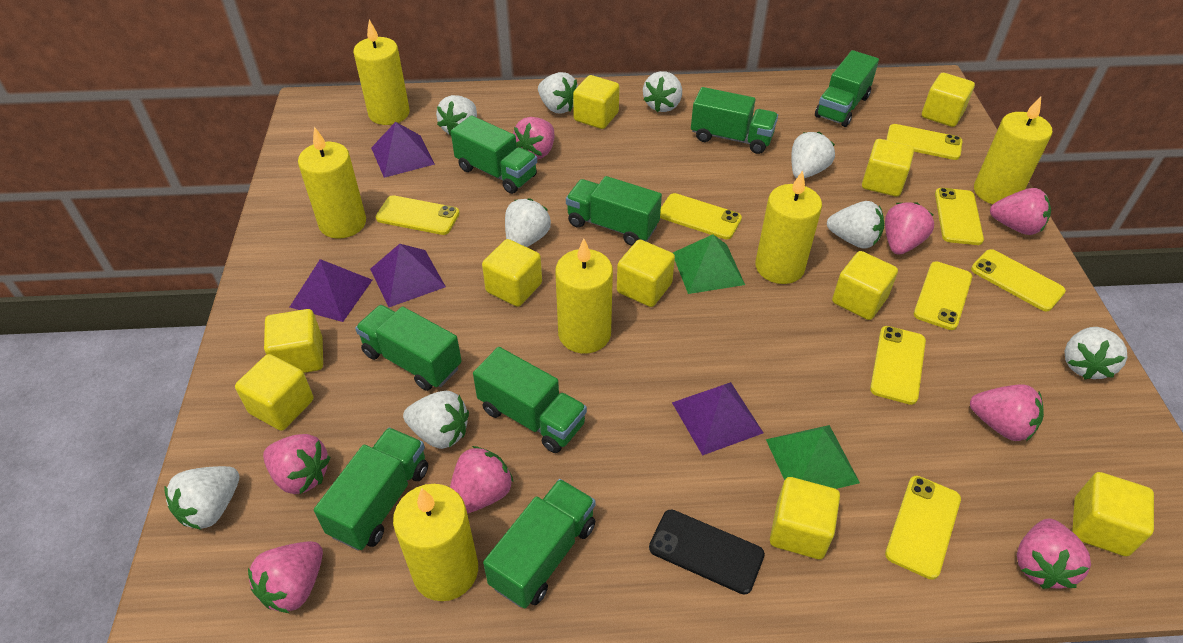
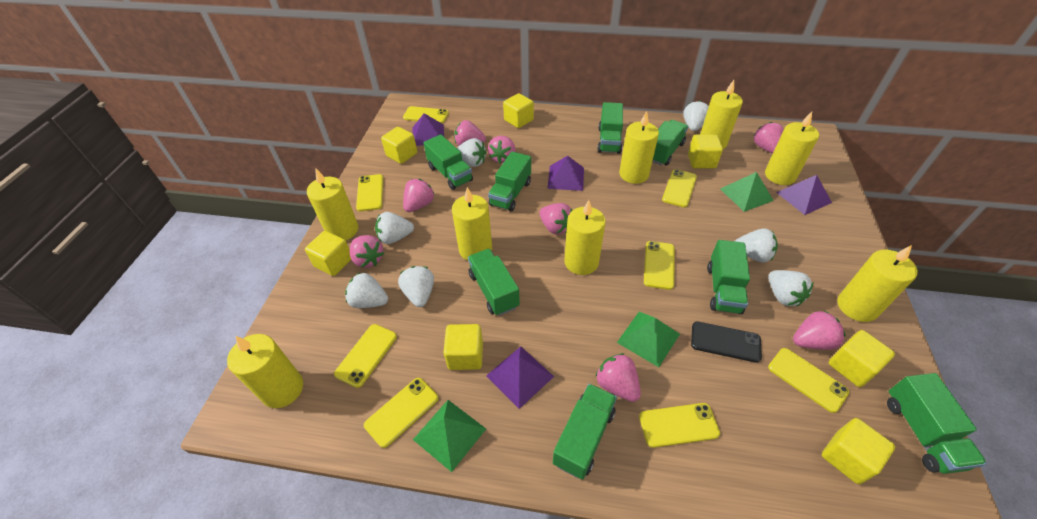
green pyramid: [673,234,745,294] [766,425,860,489] = 2 -> [413,400,486,472] [617,312,680,367] [720,172,774,212] = 3
white strawberry: [164,466,240,530] [403,391,469,449] [436,95,477,136] [505,198,551,247] [538,72,578,114] [643,71,682,112] [791,132,835,178] [827,201,884,249] [1065,327,1128,379] = 9 -> [345,273,388,308] [375,212,414,244] [398,266,434,307] [457,138,487,167] [683,101,709,131] [735,228,778,262] [768,270,813,306] = 7
yellow candle: [298,127,366,239] [353,20,410,125] [393,484,478,601] [555,239,613,353] [755,171,822,284] [974,96,1052,204] = 6 -> [227,334,303,408] [307,169,358,241] [452,187,492,260] [564,200,606,275] [619,111,659,184] [700,80,743,149] [765,112,819,185] [837,245,917,322] = 8
yellow cube: [235,354,314,431] [264,309,323,373] [482,239,542,307] [573,75,620,129] [617,240,675,307] [770,477,840,559] [832,251,898,320] [862,139,914,197] [922,73,975,127] [1072,472,1154,556] = 10 -> [305,231,351,276] [381,127,417,164] [443,324,483,370] [503,93,534,128] [688,135,723,168] [822,418,895,484] [829,330,895,387] = 7

